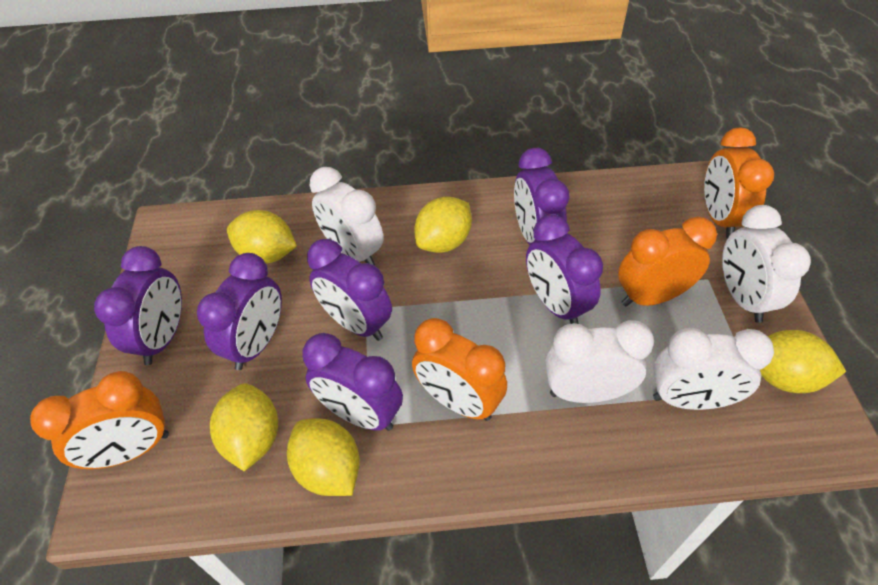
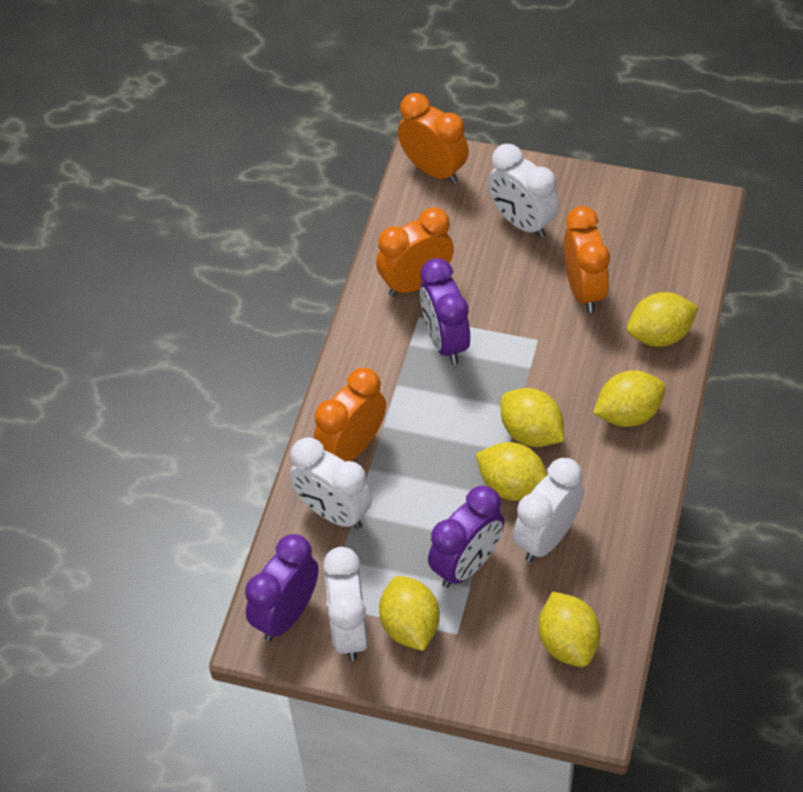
purple clock: [94,246,182,365] [197,253,282,370] [302,333,403,431] [307,239,392,341] [514,148,569,245] [526,214,603,324] = 6 -> [245,534,319,641] [420,258,470,365] [428,486,505,588] = 3
yellow lemon: [210,383,278,471] [227,210,297,264] [287,418,360,496] [414,196,472,253] [760,330,846,393] = 5 -> [379,576,440,651] [476,442,547,501] [501,388,564,447] [538,592,600,667] [593,370,666,427] [627,292,699,347] = 6

